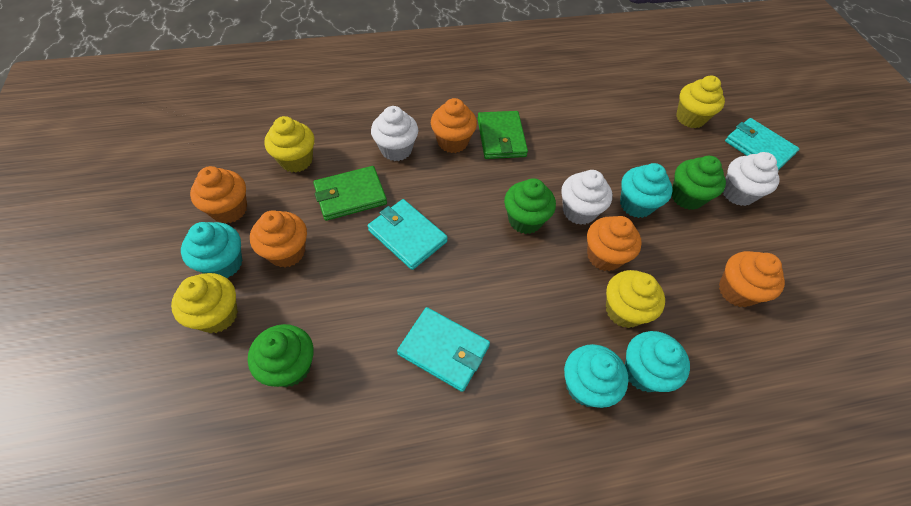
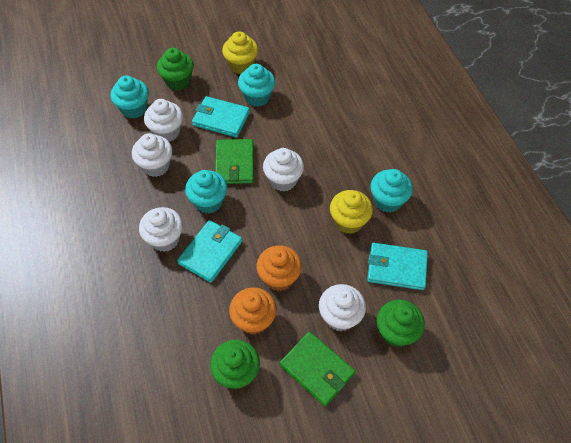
orange cupcake: [190,166,247,224] [250,210,307,268] [431,98,477,153] [587,216,642,271] [719,251,785,307] = 5 -> [229,287,277,335] [256,245,302,291] = 2
white cupcake: [371,106,418,161] [561,170,612,225] [723,152,780,206] = 3 -> [132,133,172,177] [139,207,183,252] [144,99,183,142] [263,148,304,191] [319,284,366,331] = 5
yellow cupcake: [171,273,238,333] [264,116,314,173] [606,270,665,328] [676,75,725,128] = 4 -> [222,31,258,74] [330,190,373,234] = 2

